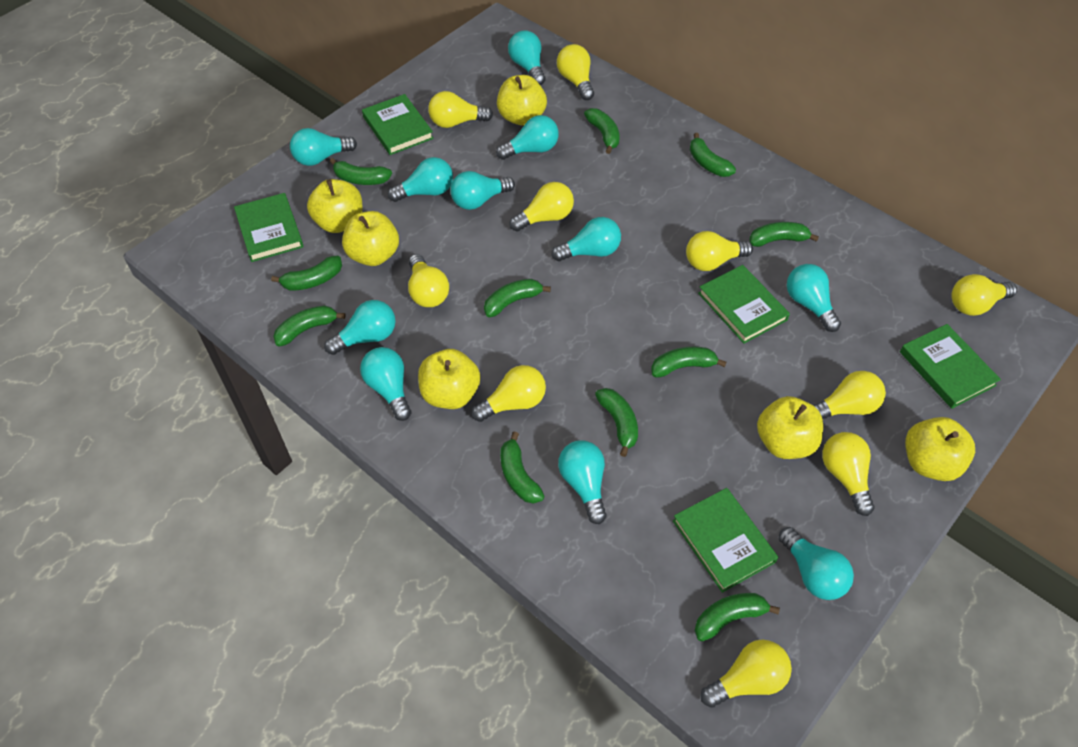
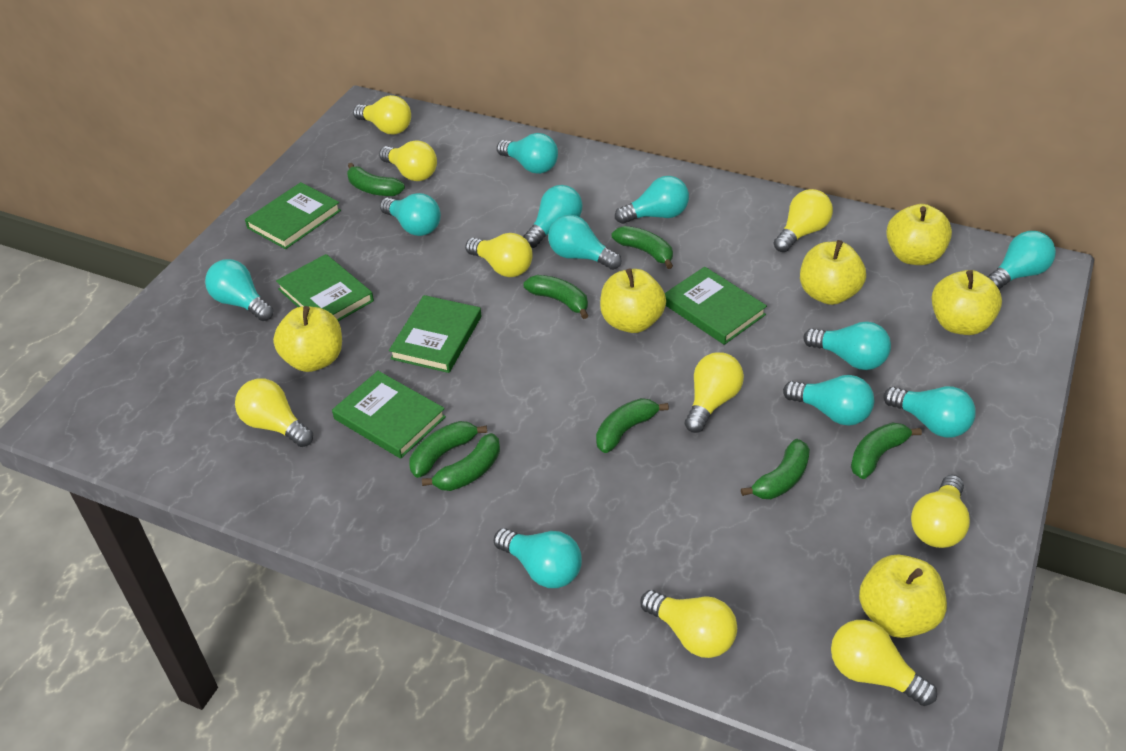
green banana: [271,256,342,291] [273,305,346,347] [330,158,392,185] [484,279,551,317] [500,432,544,504] [584,108,620,154] [595,388,638,457] [651,347,727,377] [690,133,736,177] [695,593,780,642] [749,222,819,247] = 11 -> [347,163,405,196] [409,421,487,478] [422,433,500,491] [523,275,588,319] [596,398,669,453] [612,226,673,269] [741,439,810,499] [851,422,922,479] = 8
yellow light bulb: [408,254,449,307] [428,91,493,128] [471,365,546,422] [509,182,574,232] [557,44,594,100] [686,231,753,271] [701,640,792,708] [813,371,886,419] [822,432,875,516] [952,274,1017,316] = 10 -> [235,379,313,447] [353,95,411,134] [379,140,437,181] [465,233,533,277] [640,590,737,658] [685,352,744,433] [774,189,833,252] [831,620,937,706] [911,475,970,548] = 9

